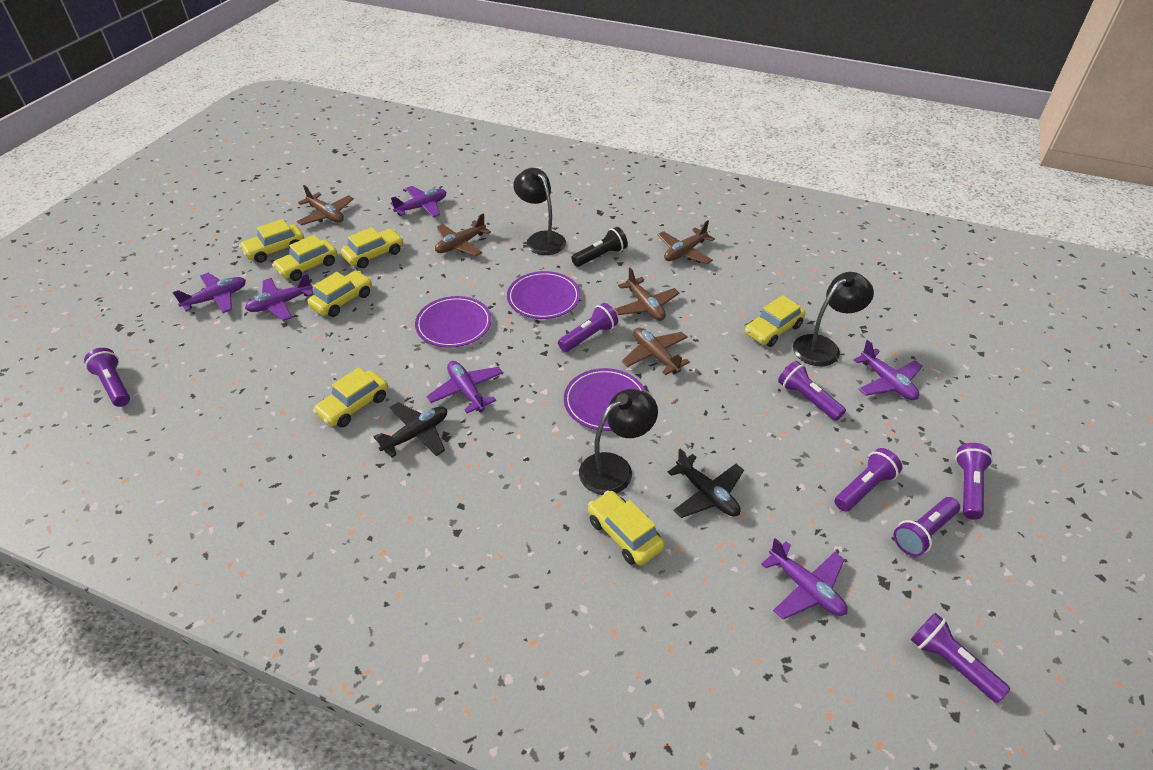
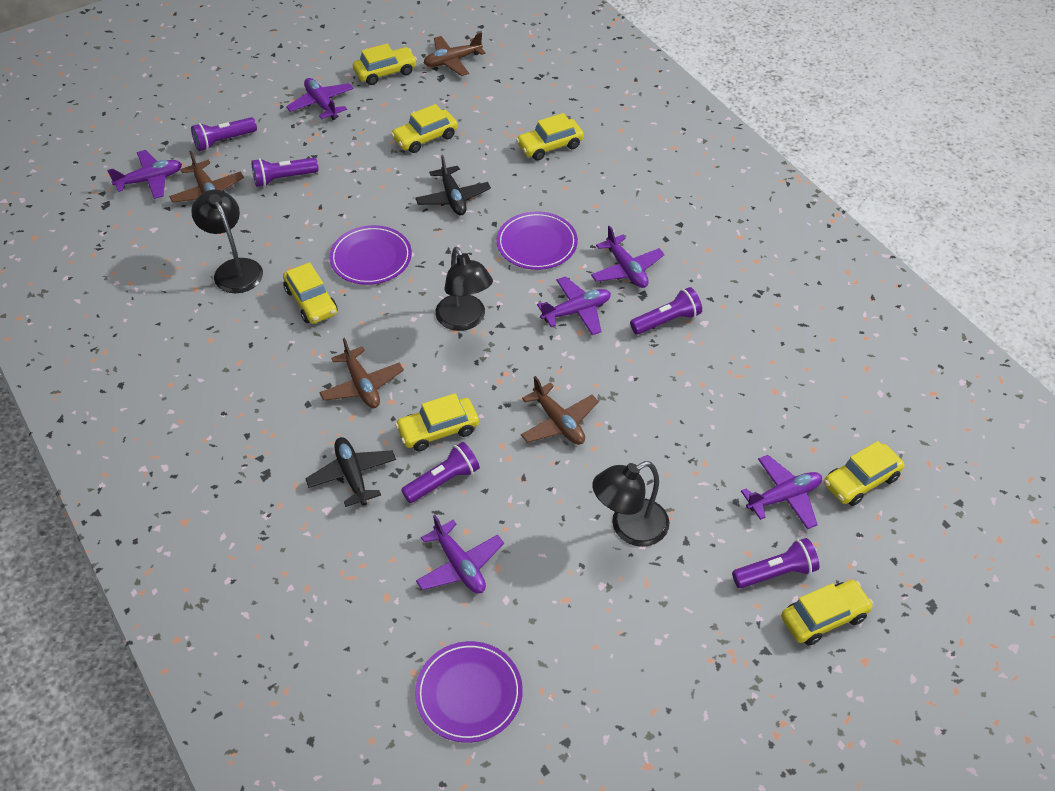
black flashlight: [571,227,628,267] = 1 -> none = 0
brown plane: [297,185,354,225] [435,213,491,256] [614,268,679,321] [622,327,690,375] [658,220,715,264] = 5 -> [169,151,244,203] [320,338,404,408] [424,32,485,76] [521,376,599,445] = 4
purple flashlight: [84,348,130,407] [558,303,618,352] [778,361,846,421] [834,448,902,512] [893,497,960,557] [911,613,1010,703] [955,443,993,520] = 7 -> [191,117,257,151] [251,158,319,187] [401,442,480,503] [630,287,702,335] [732,538,819,588] = 5

